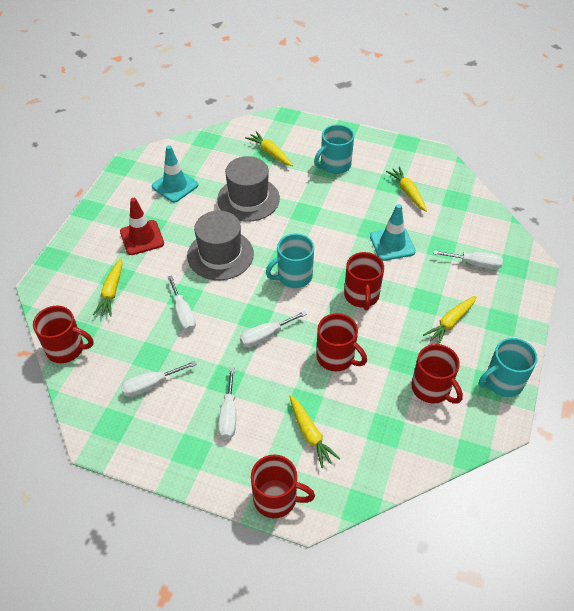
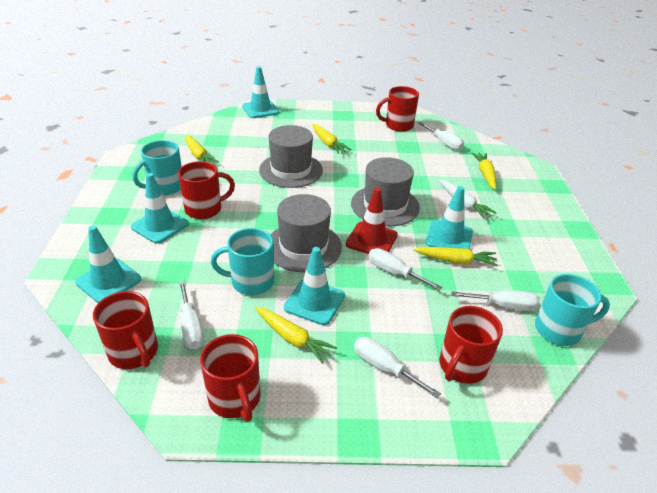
grey hat: [187,211,254,280] [217,156,280,222] = 2 -> [259,125,323,188] [271,194,342,272] [351,157,420,226] = 3
turquoise traffic cone: [152,145,198,203] [370,204,416,261] = 2 -> [75,225,141,303] [131,173,189,244] [242,66,280,118] [284,247,345,325] [426,186,473,249] = 5
white carrot: none = 0 -> [439,179,497,219] = 1

